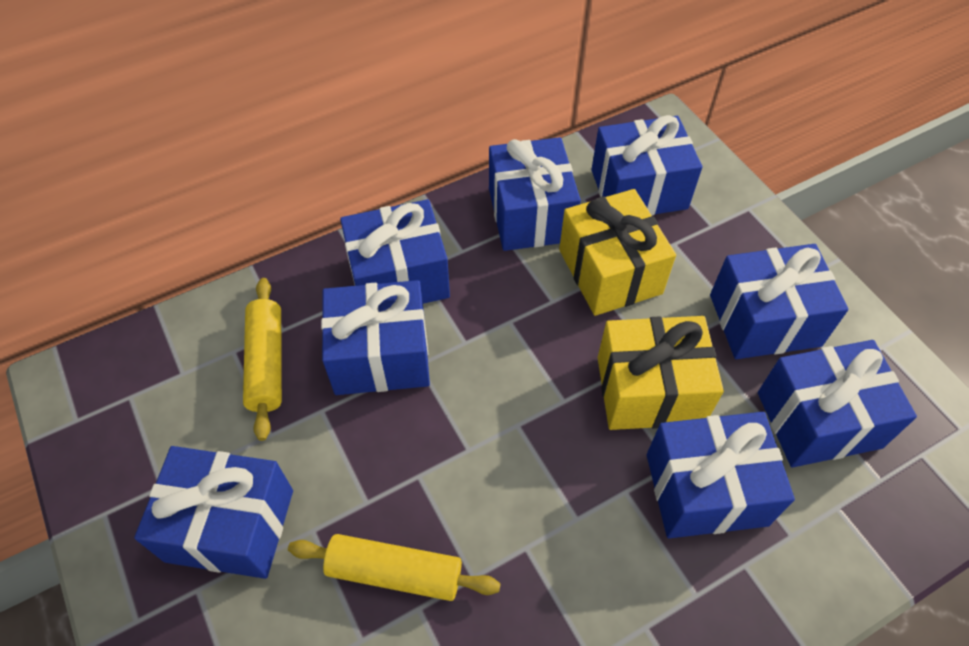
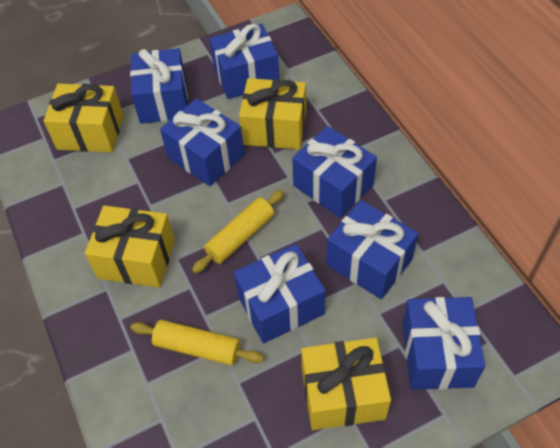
blue gift: [134,446,293,579] [321,280,430,395] [340,199,450,304] [489,137,581,251] [591,115,702,215] [647,412,795,538] [710,244,849,359] [758,340,917,468] = 8 -> [130,48,188,124] [160,98,244,186] [209,24,279,99] [234,244,325,343] [292,126,377,218] [326,200,418,299] [402,297,485,390] = 7
yellow gift: [559,189,676,316] [598,316,724,430] = 2 -> [44,84,124,153] [85,205,175,288] [239,78,306,149] [301,338,391,430] = 4

